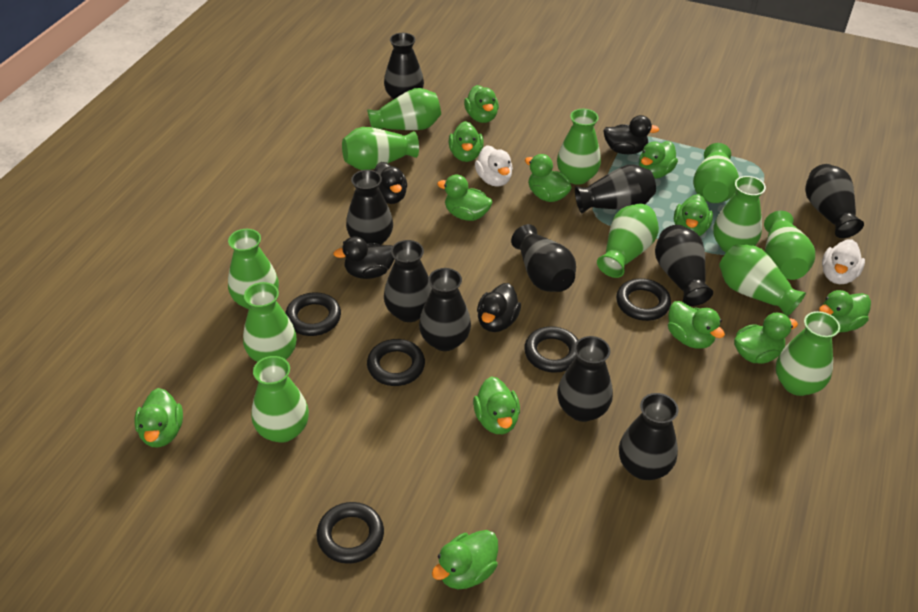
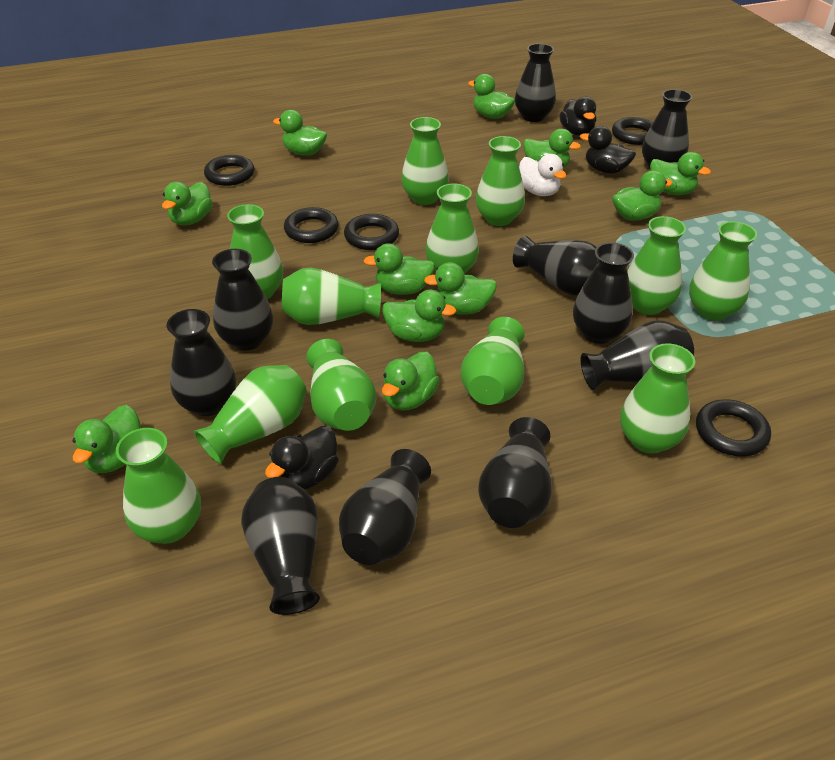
black duck: [333,236,394,279] [374,162,407,204] [477,283,521,332] [603,115,660,154] = 4 -> [265,426,339,490] [559,96,596,136] [580,126,636,174] = 3
green duck: [134,388,183,448] [432,530,498,589] [437,175,493,221] [449,121,484,162] [464,85,499,123] [473,376,520,434] [525,154,572,202] [639,141,678,179] [668,301,725,349] [674,194,713,236] [734,313,798,364] [819,290,871,333] = 12 -> [72,405,141,473] [162,182,213,225] [273,110,327,156] [364,243,435,295] [382,290,457,342] [382,352,440,411] [424,262,497,315] [468,74,515,119] [523,129,581,168] [612,170,673,221] [650,152,711,195] = 11
white duck: [475,145,513,187] [822,240,865,284] = 2 -> [519,154,566,196] = 1

